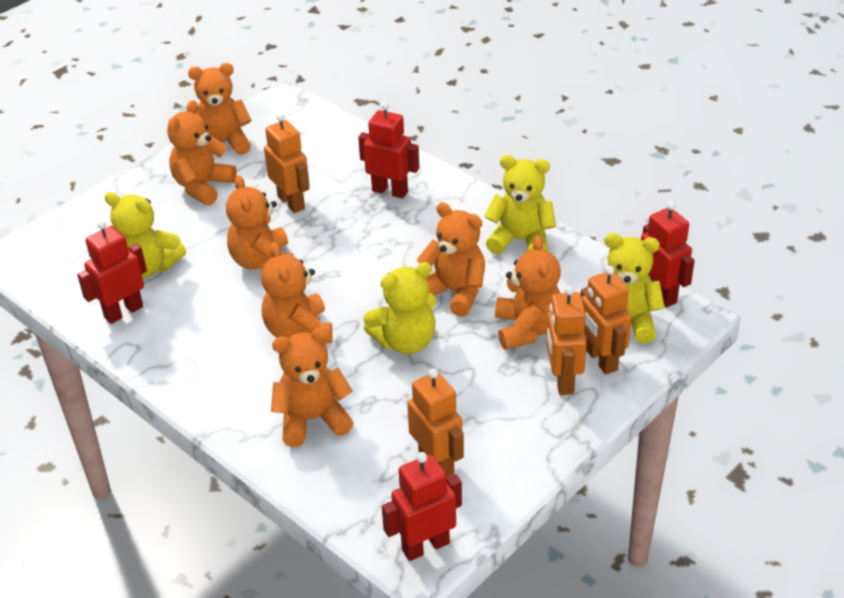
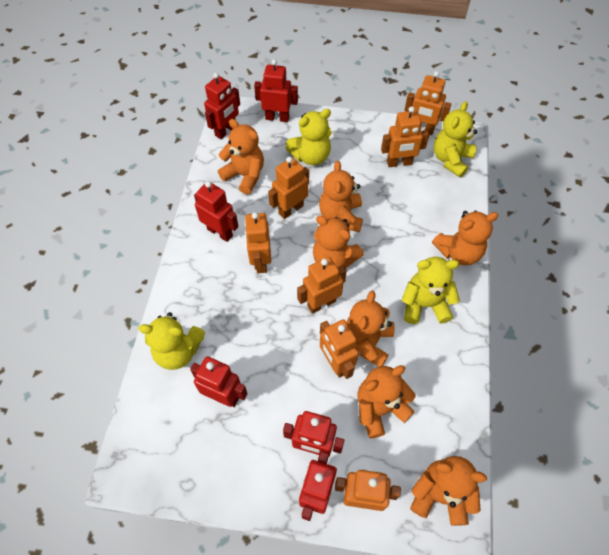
orange robot: [264,113,310,213] [407,368,464,477] [546,286,587,395] [581,266,632,374] = 4 -> [244,212,271,273] [268,156,309,219] [297,257,347,314] [320,319,359,379] [335,470,401,511] [381,106,430,167] [404,71,451,135] = 7
red robot: [77,220,147,324] [358,102,419,198] [382,452,462,561] [641,201,695,308] = 4 -> [190,356,247,407] [194,181,239,242] [204,73,240,139] [254,59,298,122] [283,411,344,456] [299,451,337,521] = 6

